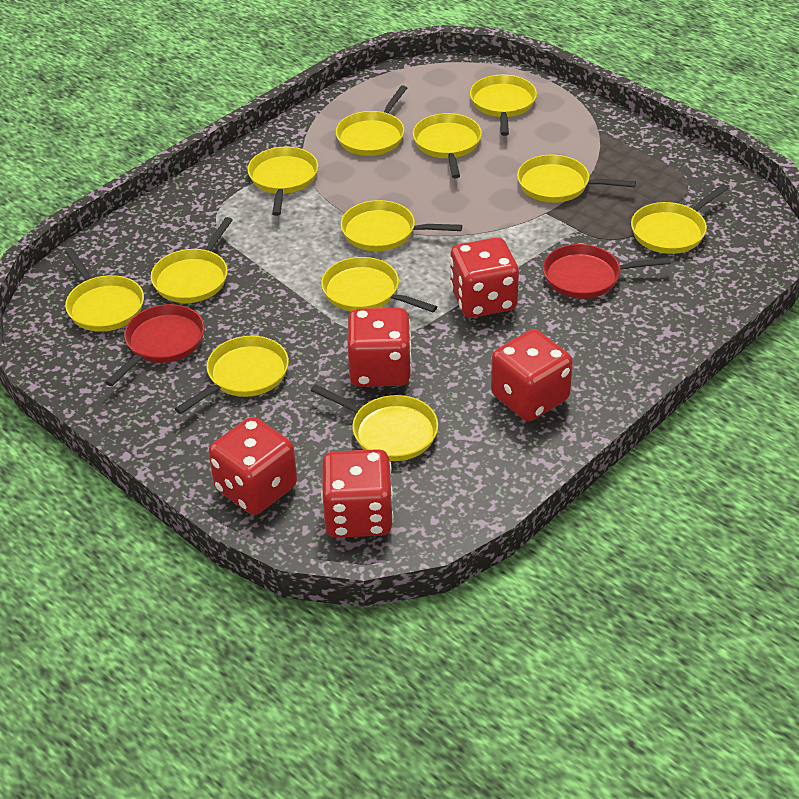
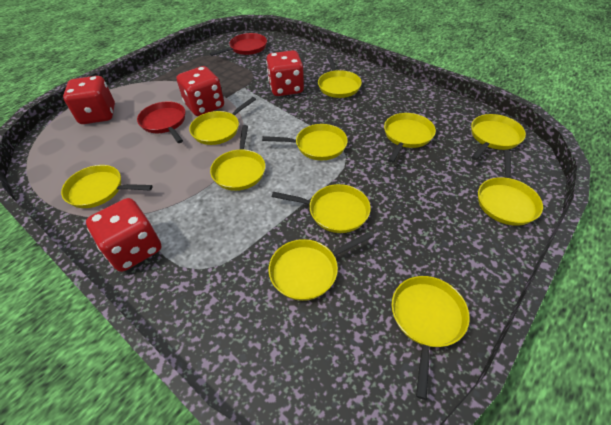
red dice: [209,417,297,515] [321,449,394,538] [347,308,412,387] [450,237,519,318] [491,329,573,421] = 5 -> [63,76,115,124] [86,198,161,272] [177,66,224,116] [266,50,304,96] = 4
yellow pan: [65,248,144,332] [151,217,233,303] [175,336,289,414] [248,147,318,216] [311,384,438,461] [321,257,437,313] [336,85,407,156] [341,200,462,251] [413,113,482,178] [470,74,537,136] [517,155,636,203] [631,184,729,254] = 12 -> [61,165,153,208] [189,97,256,145] [210,125,265,191] [262,124,348,160] [269,232,372,301] [272,184,371,233] [318,54,362,98] [384,113,436,163] [392,276,470,400] [471,114,526,160] [478,150,543,226] = 11

